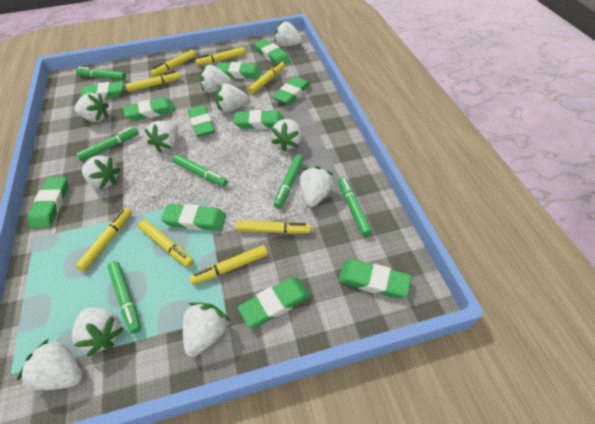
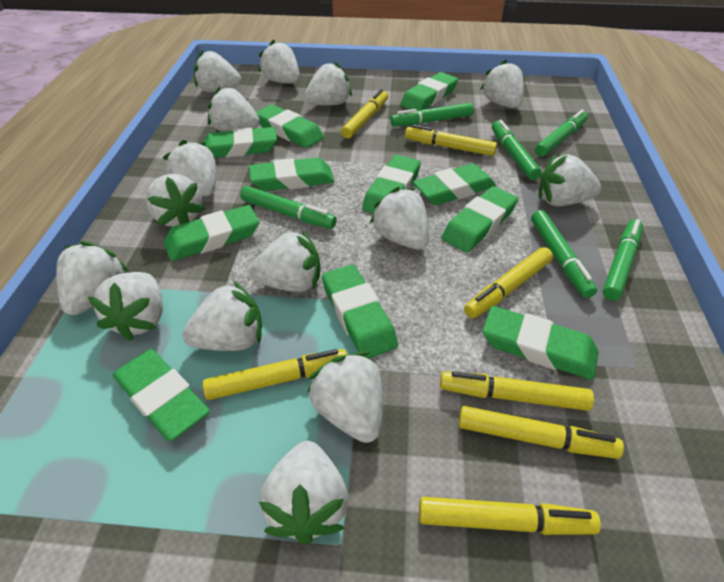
white strawberry: [17,339,82,390] [72,307,124,357] [74,93,109,122] [82,155,121,189] [145,121,178,153] [183,303,230,357] [199,65,232,93] [215,83,248,112] [271,119,302,152] [275,21,302,47] [300,166,334,207] = 11 -> [56,241,129,315] [88,272,163,341] [146,174,205,227] [162,140,217,197] [182,281,262,351] [194,50,241,92] [208,86,260,132] [249,230,320,292] [259,40,300,83] [259,441,348,545] [304,61,352,106] [307,352,383,443] [370,187,429,250] [480,60,524,108] [539,154,601,206] = 15
yellow marker: [75,208,132,272] [126,71,181,92] [138,220,194,267] [150,50,196,77] [189,245,268,285] [195,47,245,66] [236,221,311,234] [248,61,285,94] = 8 -> [203,349,347,400] [341,89,388,139] [405,125,497,156] [419,497,601,535] [440,371,594,411] [458,406,624,459] [464,247,553,318] = 7

